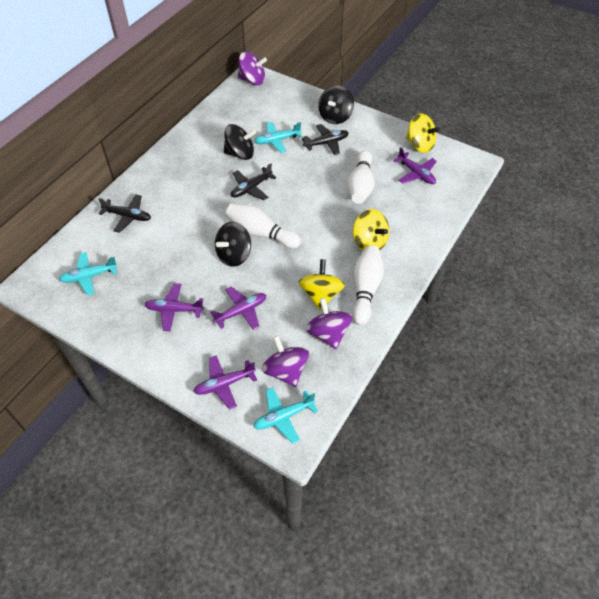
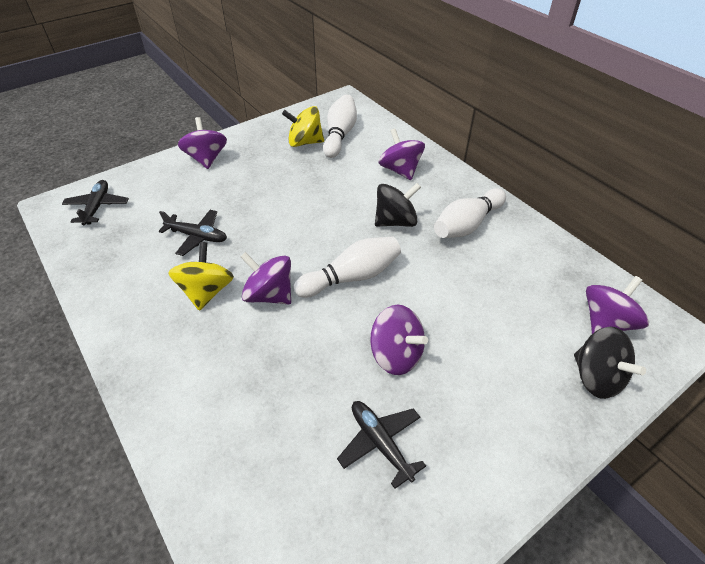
black spinning top: [215,222,251,267] [224,124,256,160] [319,85,354,124] = 3 -> [375,183,421,227] [574,327,646,399] = 2
purple plane: [144,283,204,331] [193,355,257,410] [210,287,266,330] [393,147,437,184] = 4 -> none = 0
purple spinning top: [238,52,267,85] [262,335,309,387] [305,298,353,349] = 3 -> [178,117,227,169] [240,252,291,304] [370,305,428,375] [378,128,425,180] [586,276,649,334] = 5
turquoise plane: [59,252,118,296] [253,387,318,444] [254,122,302,153] = 3 -> none = 0
yellow spinning top: [298,259,345,310] [353,209,389,251] [406,113,440,153] = 3 -> [168,242,234,311] [282,106,324,147] = 2

